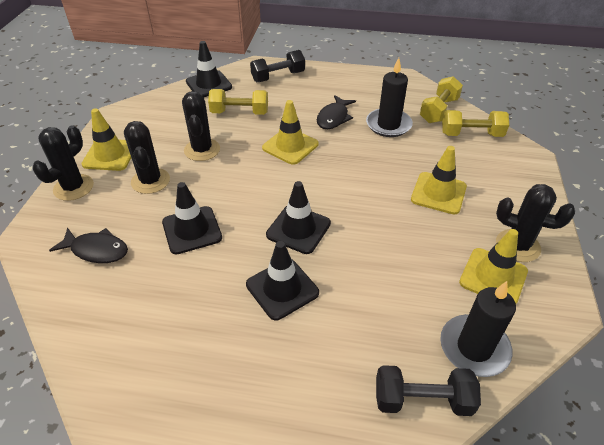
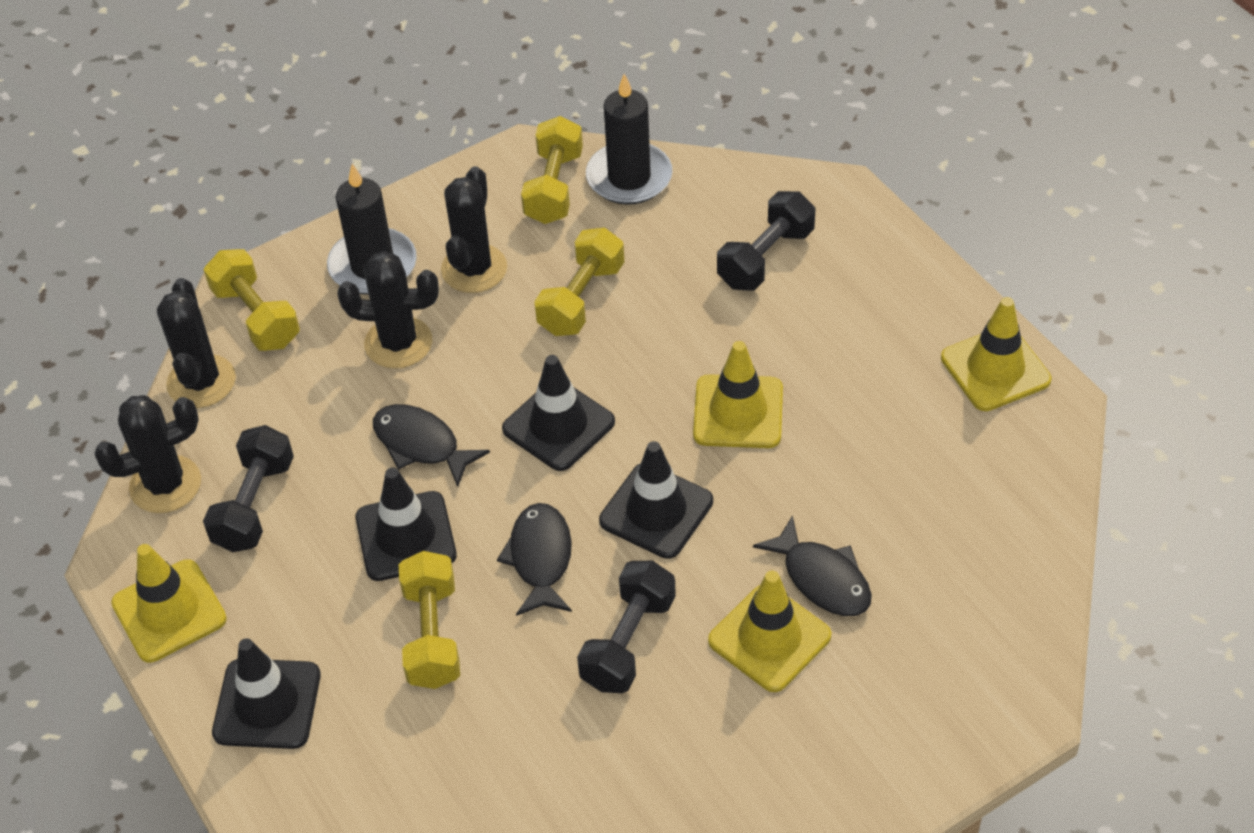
black dumbbell: [250,50,305,82] [376,365,481,416] = 2 -> [203,425,294,552] [577,561,676,693] [717,191,815,291] = 3
black fish: [49,228,128,263] [317,95,356,129] = 2 -> [373,404,490,487] [497,503,572,616] [753,515,872,616] = 3
yellow dumbbell: [208,89,268,115] [420,76,463,123] [442,110,509,137] = 3 -> [204,249,300,351] [399,551,460,689] [521,116,583,224] [534,227,624,336] = 4

